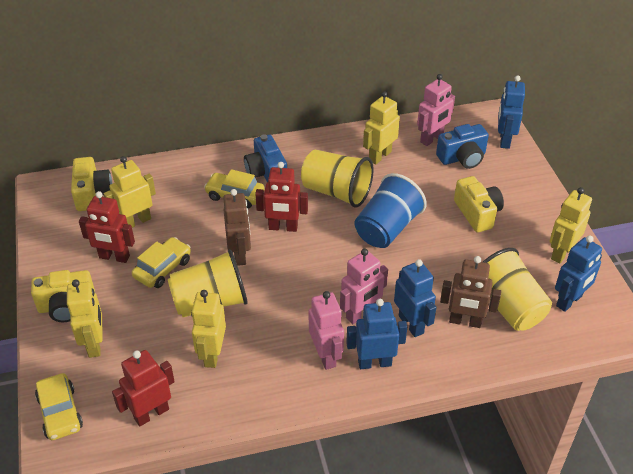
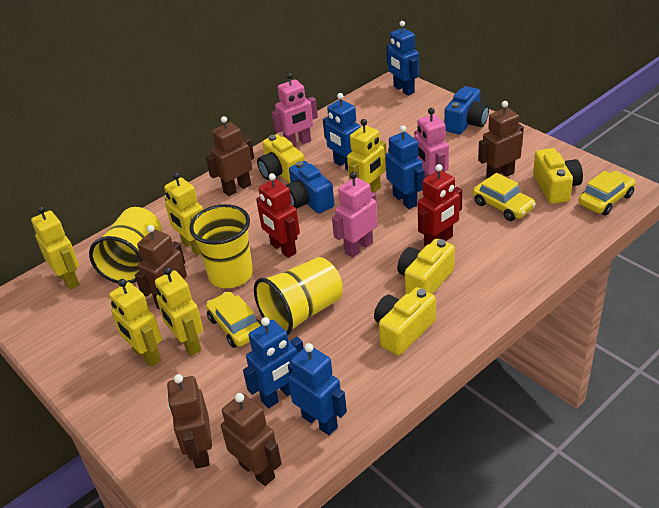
blue cup: [354,173,427,248] = 1 -> none = 0
blue robot: [346,299,407,369] [394,259,436,337] [498,75,525,149] [555,235,602,312] = 4 -> [243,317,304,409] [288,343,347,435] [323,93,361,170] [385,125,424,209] [386,21,419,96] = 5
brown robot: [223,189,251,266] [440,256,501,328] = 2 -> [135,225,187,310] [167,374,212,469] [206,116,254,196] [221,393,282,486] [478,101,524,179] = 5
red robot: [79,191,135,263] [112,350,175,426] [255,162,308,232] = 3 -> [256,173,300,258] [418,164,463,246] = 2
yellow camera: [31,270,95,322] [71,157,112,211] [454,176,504,232] = 3 -> [257,135,305,183] [374,287,436,355] [397,239,455,294] [533,148,583,204] = 4

